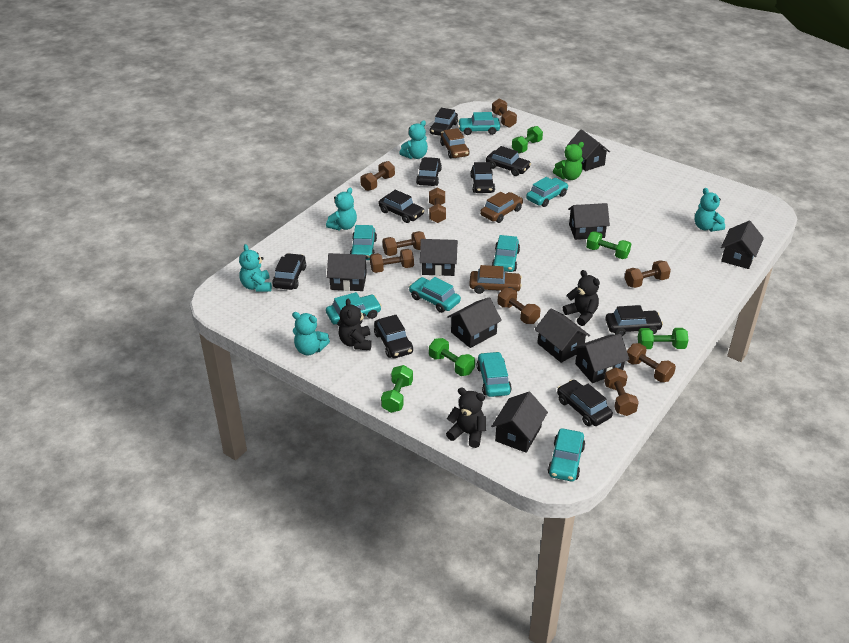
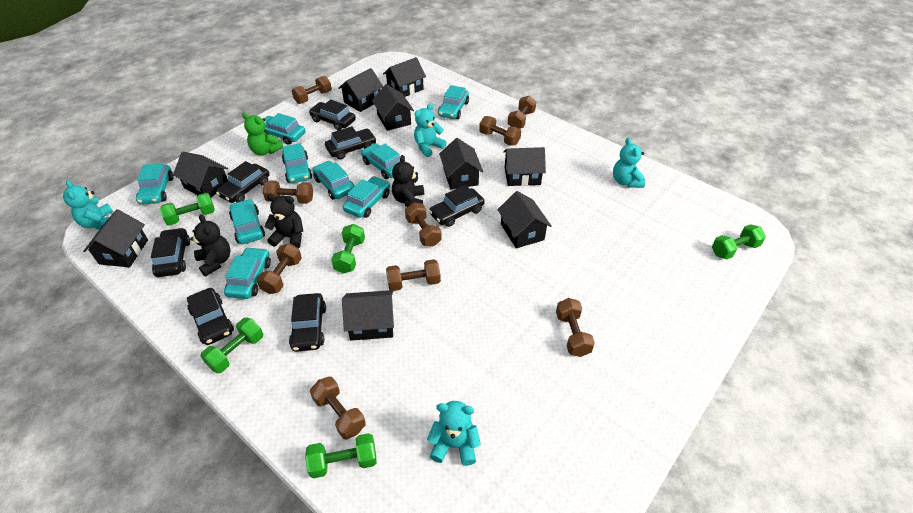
black car: [272,253,306,290] [374,315,413,358] [378,190,425,223] [416,157,442,186] [430,108,458,136] [470,162,495,193] [486,146,531,176] [557,380,613,426] [605,305,663,336] = 9 -> [151,228,190,277] [187,288,234,345] [216,161,269,203] [289,293,326,352] [309,100,356,130] [325,126,376,159] [429,185,485,227] = 7
brown car: [440,128,470,159] [469,265,522,294] [480,192,523,223] = 3 -> none = 0
turquoise car: [326,292,382,326] [350,225,377,260] [409,277,461,313] [458,112,500,135] [477,351,512,397] [492,235,520,272] [526,177,568,207] [547,428,585,482] = 8 -> [136,163,173,205] [224,247,271,299] [229,199,265,244] [264,113,306,145] [282,143,312,183] [312,161,354,199] [343,176,390,218] [361,143,400,179] [438,85,469,119] = 9
turquoise teddy bear: [239,244,272,292] [292,312,330,355] [326,188,357,231] [399,120,428,159] [695,188,725,232] = 5 -> [63,180,113,230] [414,104,446,157] [427,401,481,466] [613,138,645,188] = 4

